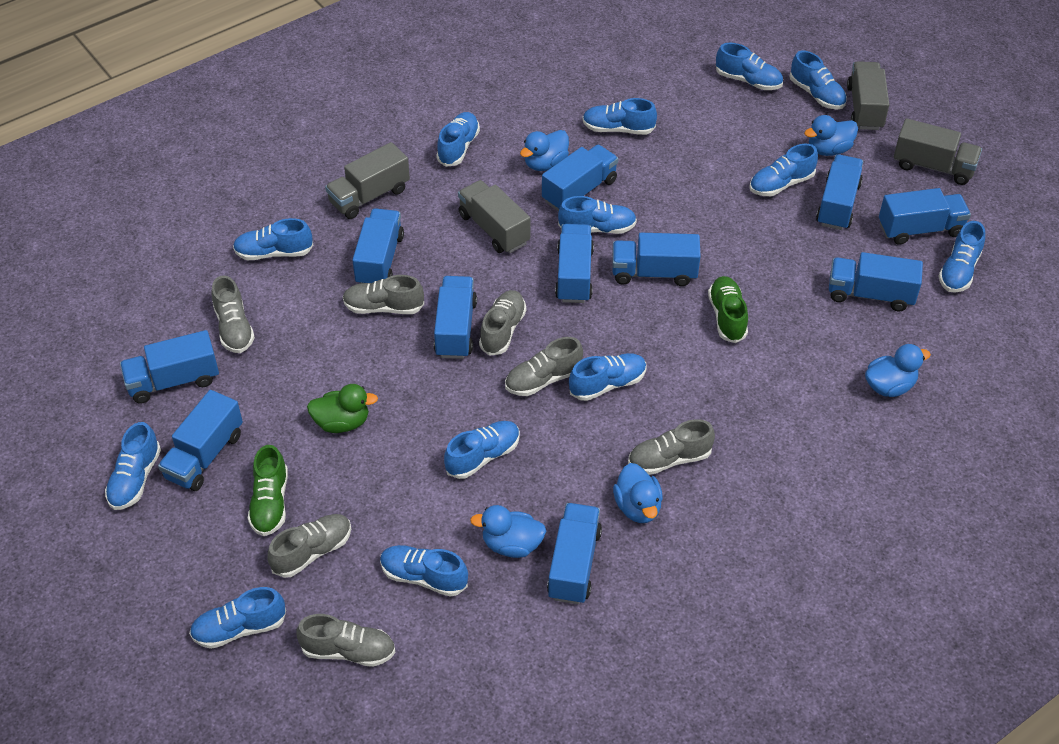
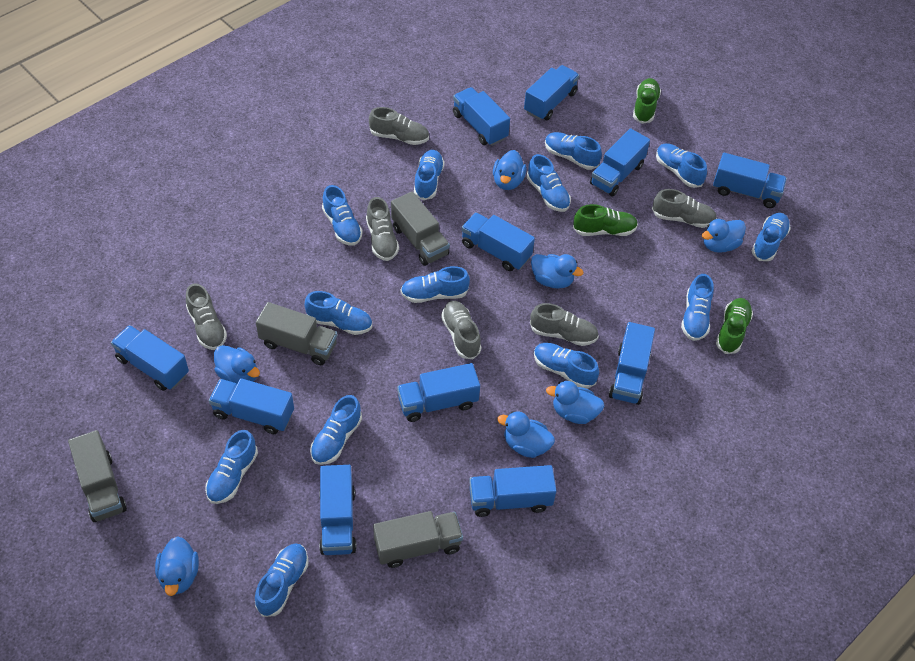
blue duck: [470,505,546,558] [520,130,569,171] [613,463,663,523] [804,115,858,156] [865,344,931,397] = 5 -> [155,536,199,596] [214,345,260,384] [493,150,526,190] [497,411,555,458] [531,254,583,289] [546,381,604,424] [702,219,746,253] = 7
green duck: [307,384,378,433] = 1 -> none = 0
green shoe: [248,445,288,536] [708,276,748,343] = 2 -> [573,204,638,236] [633,78,661,124] [716,298,753,354] = 3
grey shoe: [211,275,255,353] [267,514,351,578] [296,614,396,667] [343,275,424,314] [479,290,526,356] [505,337,583,396] [628,419,715,475] = 7 -> [186,283,227,350] [366,197,399,261] [369,107,429,145] [441,301,481,359] [530,303,599,346] [652,189,717,228] = 6

